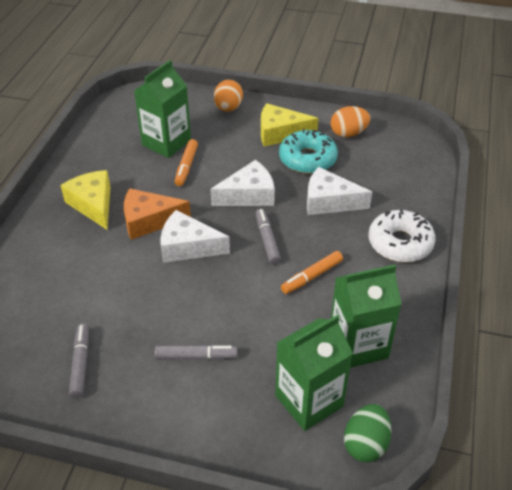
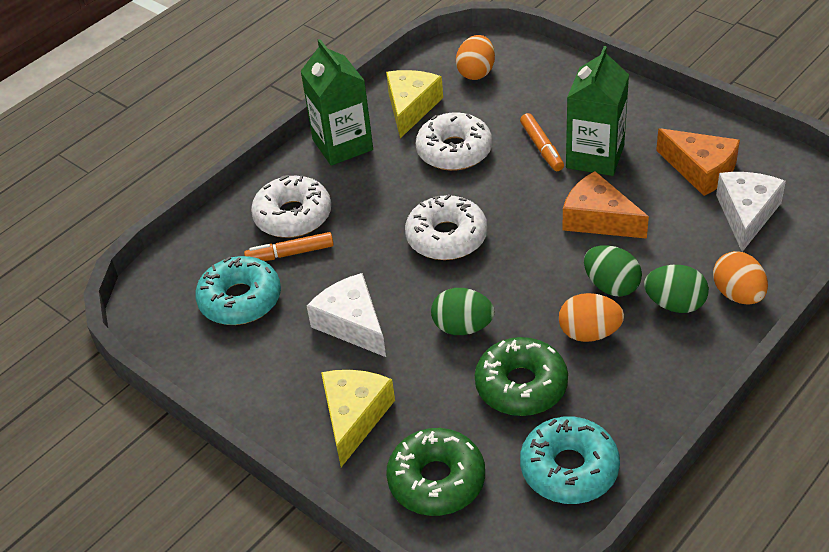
green carton: [134,60,191,158] [275,315,353,431] [331,265,402,368] = 3 -> [300,39,373,166] [566,46,629,176] = 2
green donut: none = 0 -> [386,428,485,516] [475,337,568,416] = 2
green egg: [344,404,392,462] = 1 -> [431,288,494,335] [584,245,642,296] [644,265,709,313] = 3
grey marker: [69,324,89,398] [155,345,237,360] [256,209,281,265] = 3 -> none = 0
orange cheese: [124,188,191,240] = 1 -> [562,171,649,239] [656,128,740,196] = 2
orange egg: [214,80,243,112] [330,106,370,137] = 2 -> [456,35,495,80] [559,293,624,342] [713,251,768,304] = 3
turquoise donut: [279,129,338,174] = 1 -> [195,256,281,325] [520,416,620,504] = 2
white cheese: [160,210,230,263] [210,160,275,206] [307,167,372,215] = 3 -> [307,273,386,357] [716,172,786,252] = 2
white donut: [369,209,436,262] = 1 -> [251,175,331,238] [405,194,488,260] [416,112,492,171] = 3

